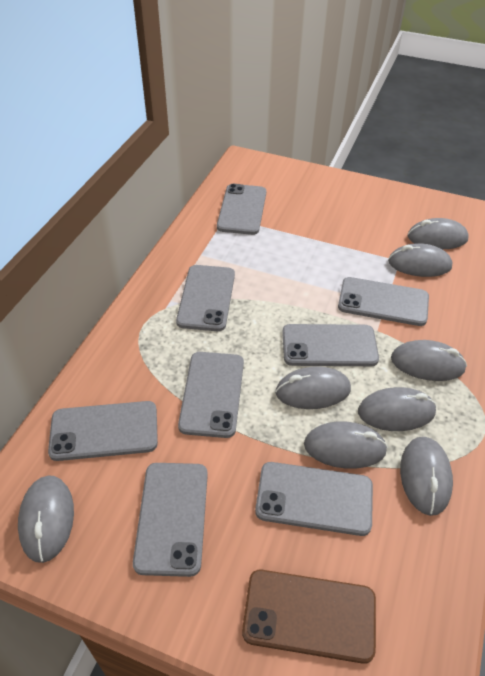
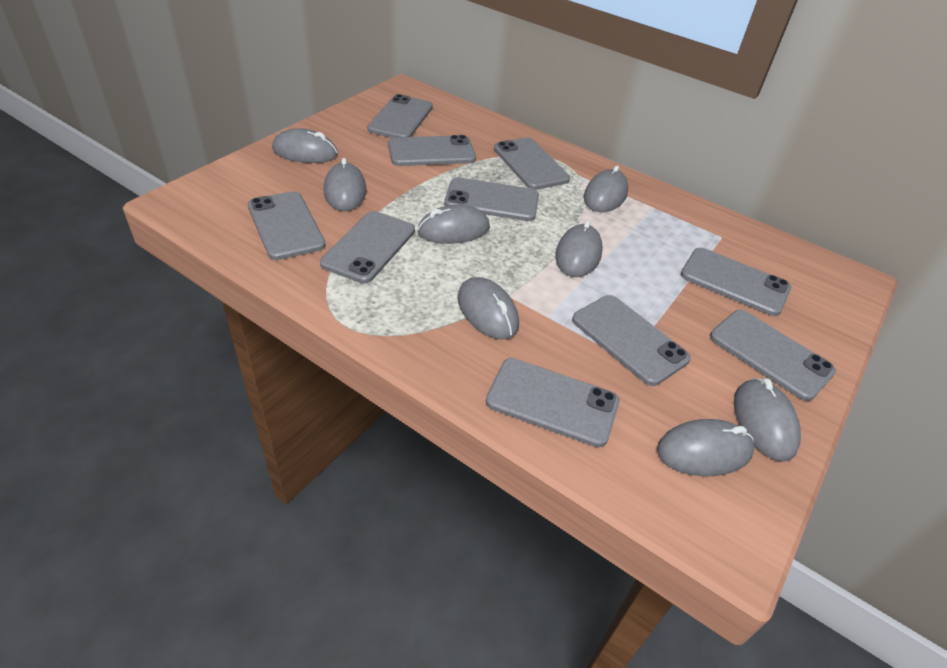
brown phone: [242,570,376,664] = 1 -> none = 0
grey phone: [48,401,158,461] [133,463,208,577] [176,265,235,331] [178,352,244,438] [217,184,266,235] [255,462,373,536] [282,324,379,366] [338,277,429,326] = 8 -> [248,191,326,260] [320,211,415,283] [367,94,433,138] [388,135,476,166] [444,177,539,221] [486,358,620,447] [494,138,570,190] [572,295,691,386] [681,248,791,316] [710,310,836,401] = 10

